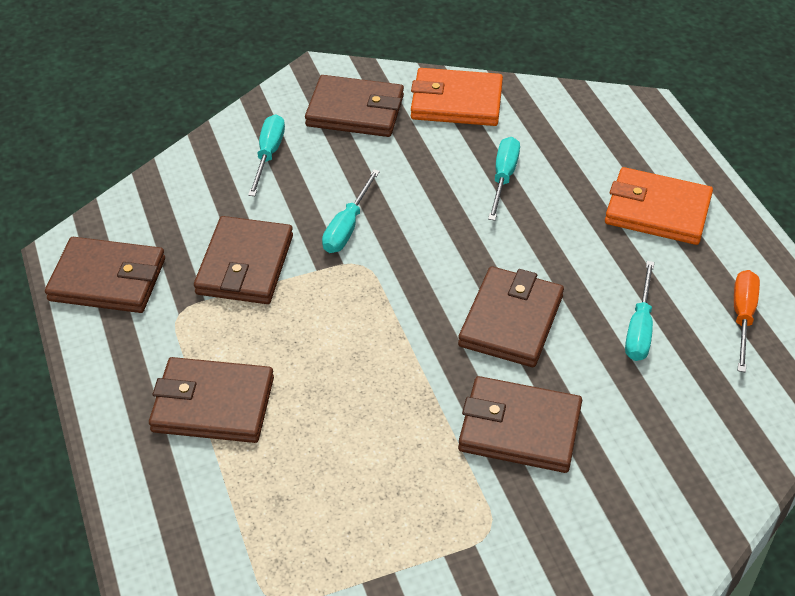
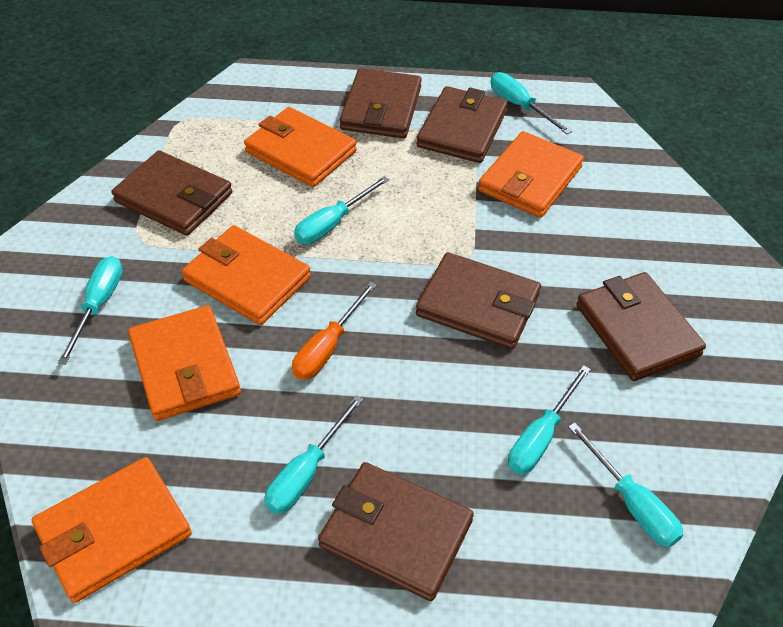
orange wallet: [411,68,503,126] [605,167,713,245] = 2 -> [32,457,192,603] [128,305,241,421] [182,225,311,325] [244,107,357,187] [478,131,584,218] = 5
turquoise screwdriver: [248,114,285,196] [322,169,380,253] [488,137,520,221] [625,261,654,361] = 4 -> [58,256,123,365] [265,395,364,514] [294,176,389,244] [491,72,572,134] [508,365,591,474] [568,423,683,547] = 6

